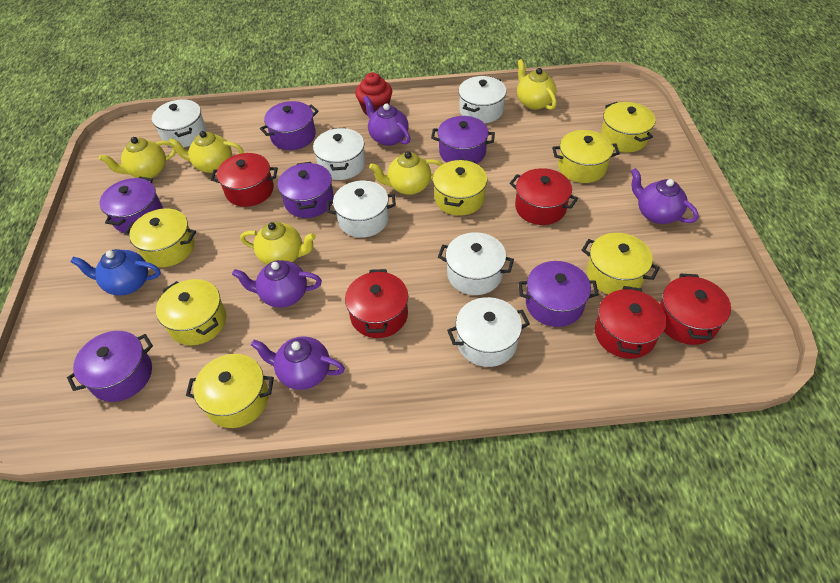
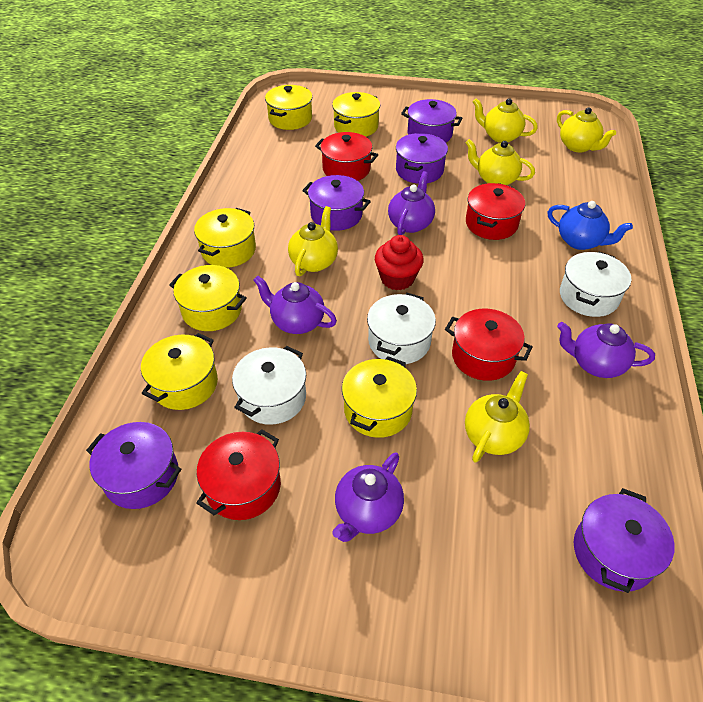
purple pot: [67,331,153,402] [99,177,163,233] [260,101,319,150] [278,162,334,218] [431,116,495,164] [518,261,599,327] = 6 -> [86,422,181,509] [302,175,371,231] [396,133,448,184] [401,99,463,143] [574,488,675,593] = 5
red pot: [211,153,278,207] [345,269,408,338] [509,168,578,225] [595,286,667,359] [660,274,731,345] = 5 -> [196,429,281,520] [315,132,378,181] [445,309,533,381] [466,183,525,240] = 4
white pot: [152,99,206,147] [313,127,365,180] [327,180,396,238] [438,232,514,295] [447,297,530,367] [459,76,507,123] = 6 -> [232,346,306,425] [367,293,436,364] [560,252,631,317] = 3
yellow pot: [125,208,196,267] [156,279,226,345] [186,354,274,428] [433,159,487,216] [552,130,620,183] [582,233,660,294] [601,102,656,153] = 7 -> [141,333,218,410] [169,265,247,331] [194,208,256,268] [265,85,312,130] [332,92,380,137] [342,356,417,438] = 6

